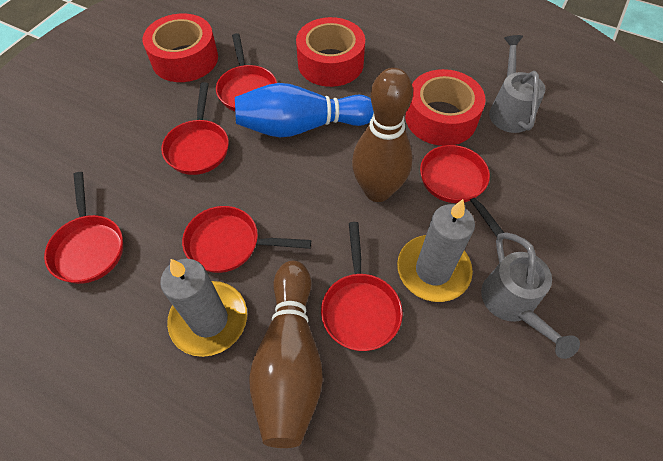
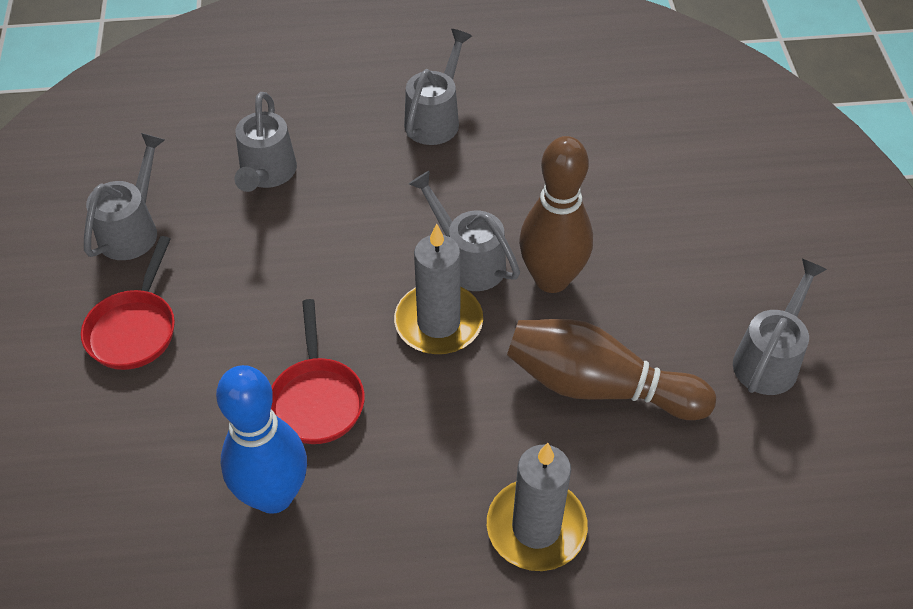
grey watering can: [481,232,580,359] [489,35,545,133] = 2 -> [84,133,165,260] [234,92,297,192] [404,29,472,145] [409,171,520,291] [733,259,827,395] = 5
red pan: [44,172,123,284] [161,82,229,175] [182,206,311,273] [216,33,277,111] [321,222,403,351] [420,145,504,237] = 6 -> [81,236,175,370] [271,299,365,444] = 2
red tape: [143,14,218,82] [296,17,365,87] [405,69,486,146] = 3 -> none = 0

